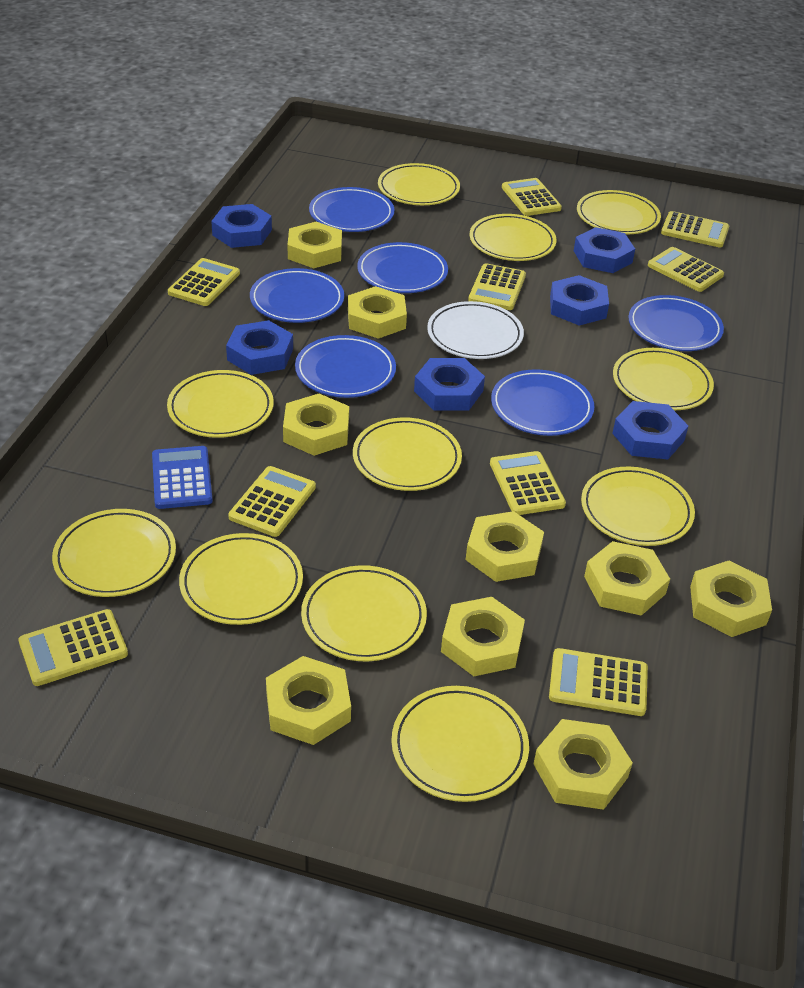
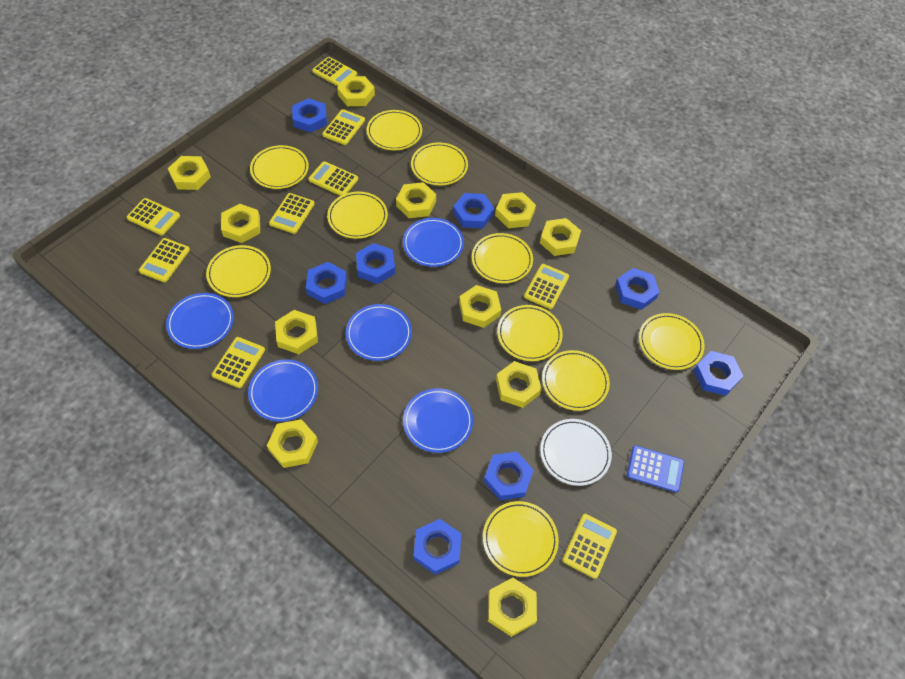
blue nut: [211,204,272,248] [226,320,293,375] [414,358,485,411] [550,275,609,326] [574,227,635,273] [612,401,688,459] = 6 -> [292,98,327,133] [306,262,347,304] [356,243,395,284] [414,519,461,575] [453,193,494,228] [484,452,534,500] [615,268,660,310] [694,351,743,396] = 8
blue plate: [250,268,344,323] [295,335,396,398] [309,187,394,232] [357,242,448,293] [491,369,594,436] [628,295,724,351] = 6 -> [166,293,234,349] [248,359,318,422] [346,304,412,361] [403,218,464,267] [403,388,473,453] = 5
yellow nut: [266,656,351,745] [283,394,349,456] [288,222,342,268] [348,286,407,339] [441,597,525,676] [466,511,544,582] [534,719,633,810] [584,541,670,616] [690,560,772,637] = 9 -> [168,156,211,190] [221,204,260,243] [267,419,318,468] [275,310,318,354] [337,76,375,106] [396,182,436,218] [459,285,501,328] [488,578,537,637] [495,192,536,228] [496,361,542,408] [540,218,581,256] = 11
yellow plate: [52,509,176,597] [167,370,274,438] [179,533,303,625] [301,565,427,661] [353,417,462,491] [378,163,460,205] [391,686,529,802] [470,214,556,261] [577,190,661,234] [581,467,695,546] [613,348,714,411] = 11 -> [206,245,271,297] [250,145,309,189] [327,192,388,239] [367,110,422,150] [411,142,468,185] [472,233,533,283] [483,501,559,577] [497,305,563,361] [542,350,610,411] [639,313,705,370] = 10

